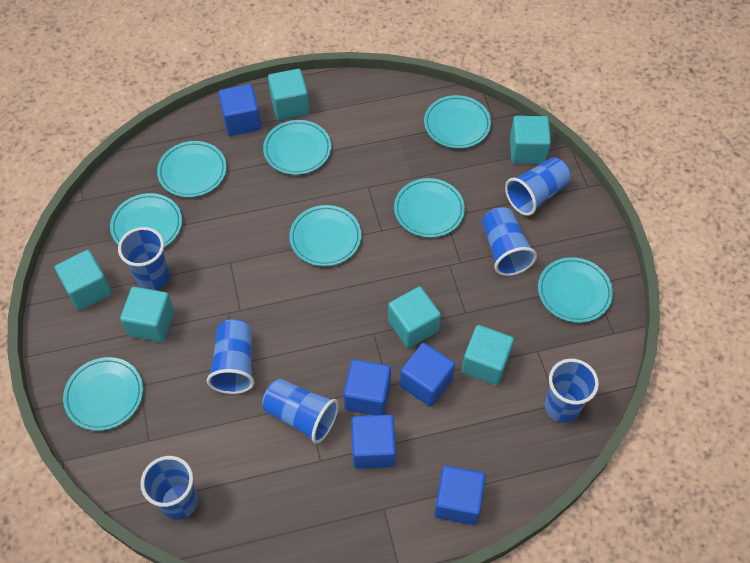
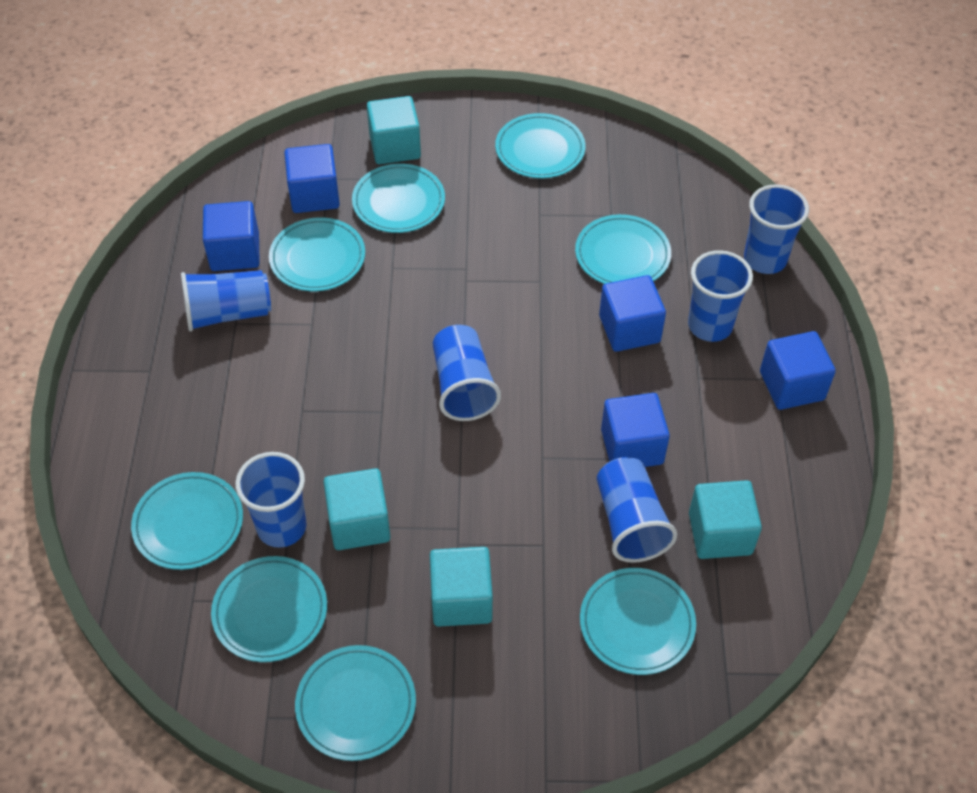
blue cup: [118,227,170,290] [140,456,198,520] [207,319,255,394] [262,379,339,444] [482,207,537,276] [505,157,571,216] [545,359,599,423] = 7 -> [181,270,271,332] [235,452,306,548] [433,325,501,421] [597,457,677,563] [688,250,753,342] [744,184,809,274] = 6
turquoise cube: [55,250,112,310] [120,287,175,342] [268,69,309,120] [388,287,441,348] [461,325,514,385] [510,116,551,164] = 6 -> [323,468,390,550] [367,96,421,164] [430,547,493,627] [689,480,762,559] = 4

